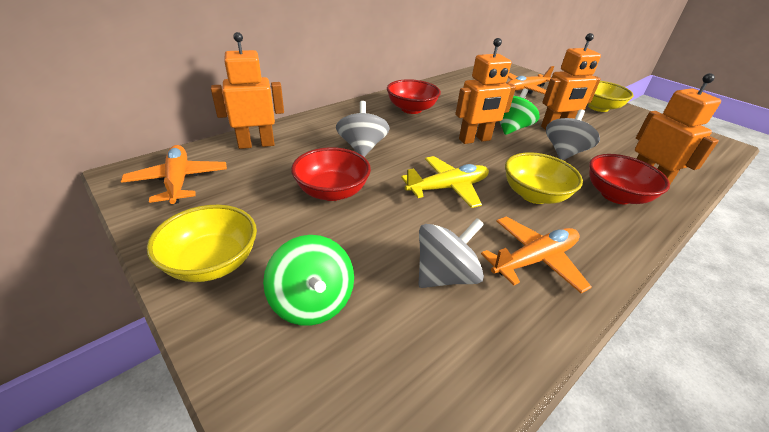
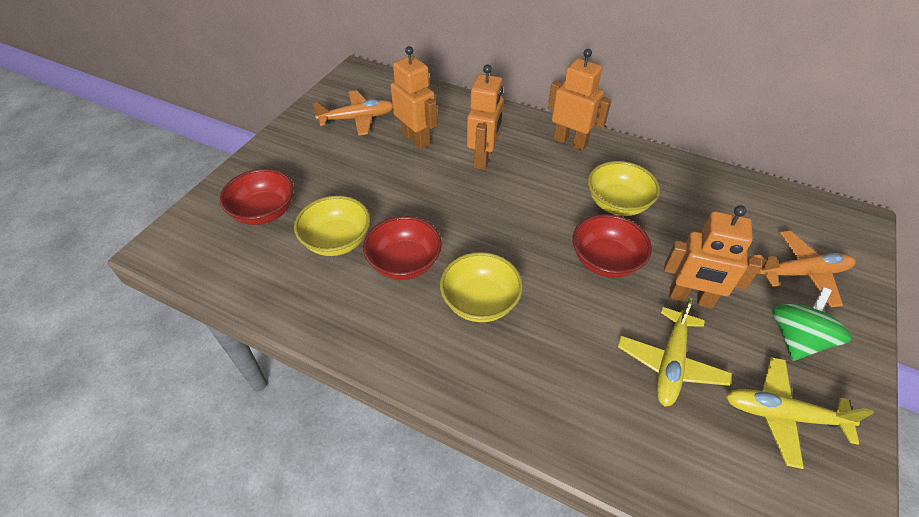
green spinning top: [263,235,354,326] [499,89,540,135] = 2 -> [772,287,852,361] = 1
grey spinning top: [336,101,390,157] [418,218,484,288] [546,109,600,160] = 3 -> none = 0
orange plane: [121,145,227,204] [481,217,591,293] [507,66,554,94] = 3 -> [312,90,393,136] [754,231,856,308] = 2
yellow plane: [401,156,489,208] = 1 -> [618,298,732,406] [726,357,874,469] = 2

